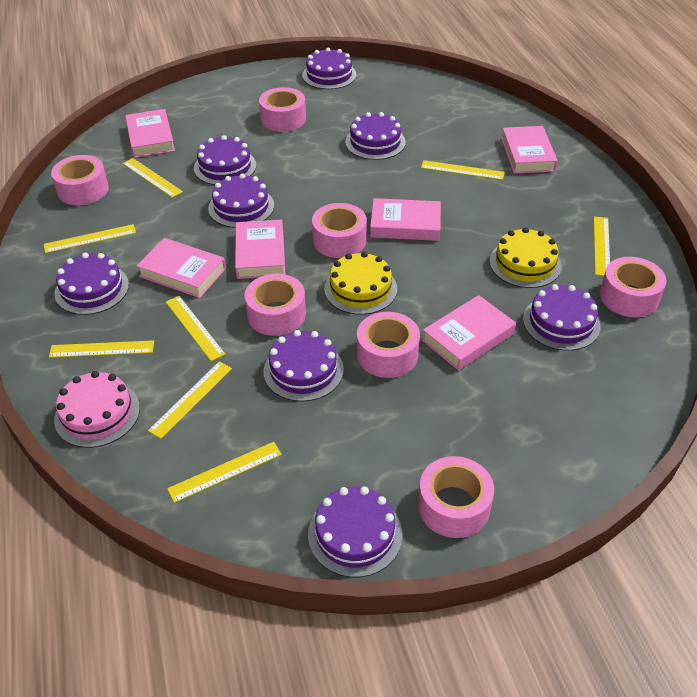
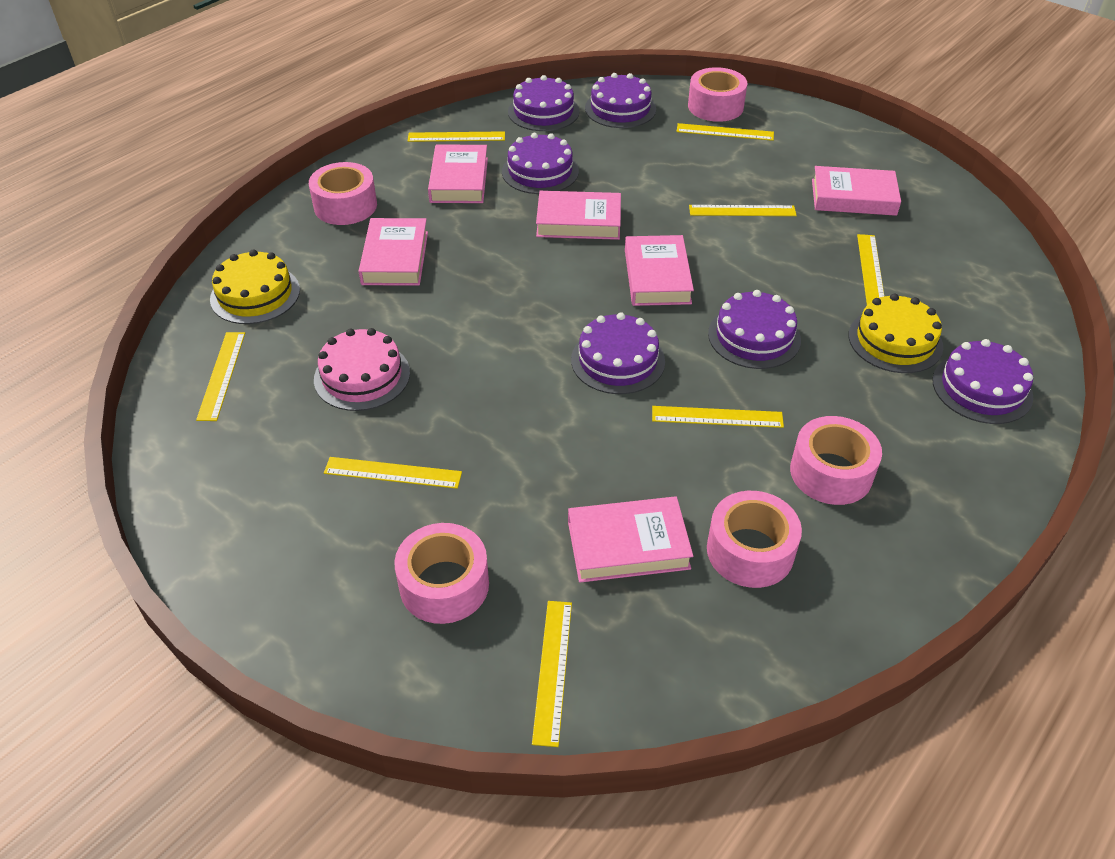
pink tape: [51,155,109,205] [245,274,306,336] [259,87,306,132] [312,203,367,258] [357,312,420,378] [418,456,494,538] [600,257,667,317] = 7 -> [309,162,377,225] [394,523,489,624] [688,67,747,122] [707,491,802,588] [790,416,882,505] = 5
purple cake: [54,253,129,315] [194,135,256,185] [208,173,274,228] [263,330,344,402] [302,48,357,89] [308,486,403,577] [345,112,406,160] [523,284,601,351] = 8 -> [502,133,579,194] [508,75,580,131] [571,312,665,394] [585,73,656,128] [708,290,801,369] [932,339,1033,424] = 6

